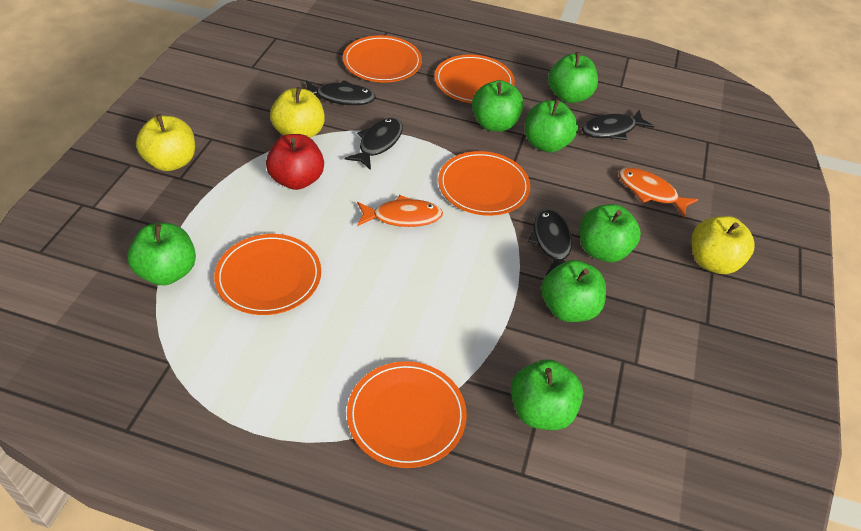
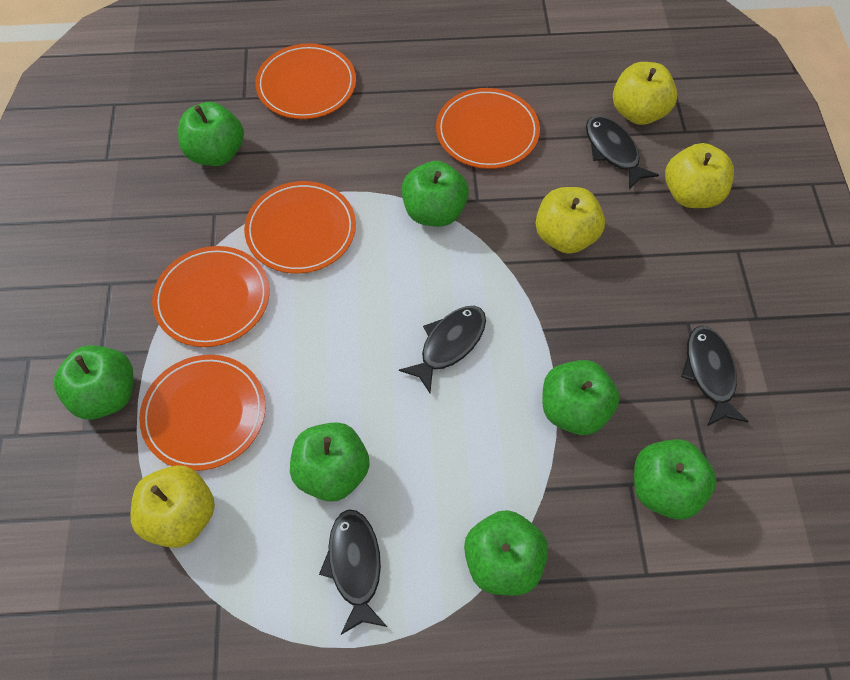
orange fish: [357,195,443,227] [618,167,698,217] = 2 -> none = 0
red apple: [266,134,324,190] = 1 -> none = 0
yellow apple: [136,114,195,171] [270,87,325,138] [691,216,755,274] = 3 -> [130,465,215,548] [536,187,605,254] [613,62,677,125] [665,143,734,208] = 4

